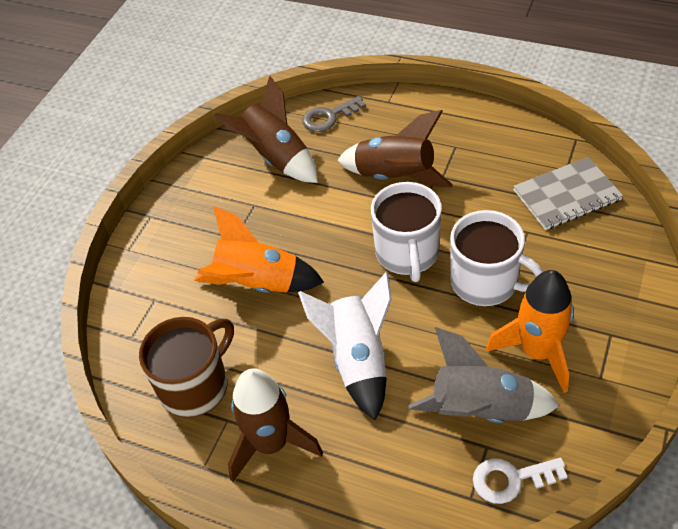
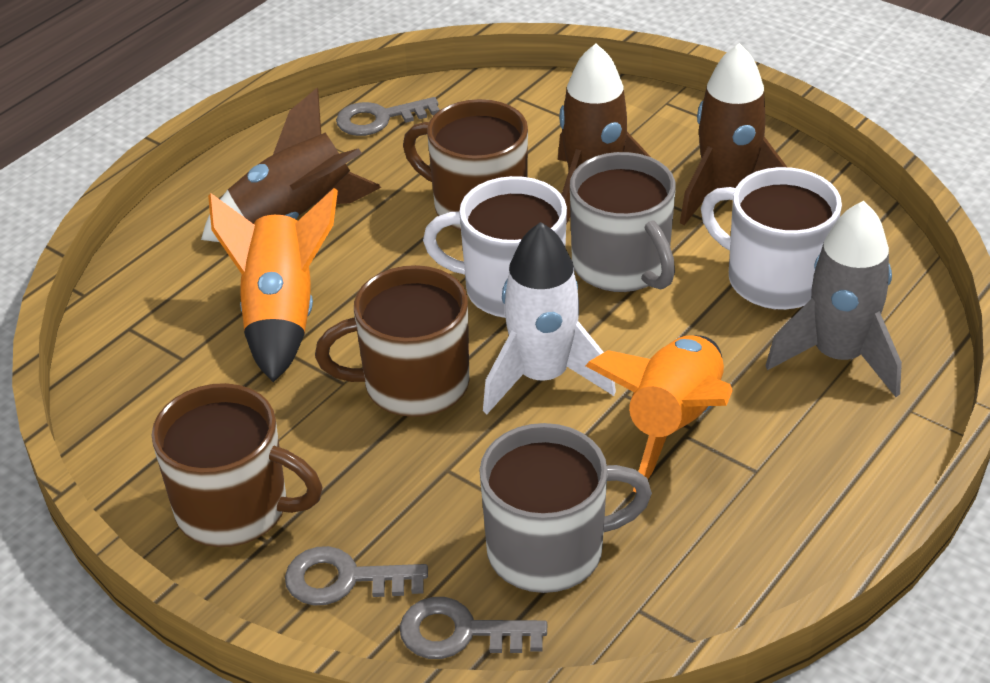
brown mug: [139,317,234,418] = 1 -> [152,383,323,547] [315,265,469,417] [403,99,528,231] = 3
grey key: [302,96,366,132] = 1 -> [285,546,428,605] [336,97,440,136] [400,597,547,659] = 3
grey mug: none = 0 -> [479,423,652,593] [570,152,676,292] = 2
grey notebook: [513,157,623,230] = 1 -> none = 0
white key: [473,458,567,504] = 1 -> none = 0

